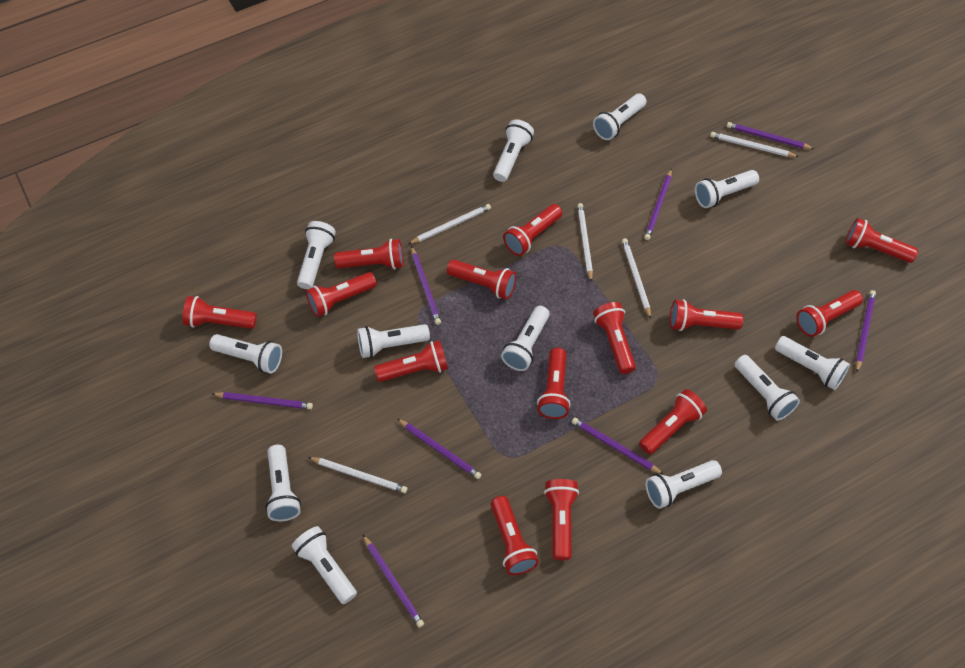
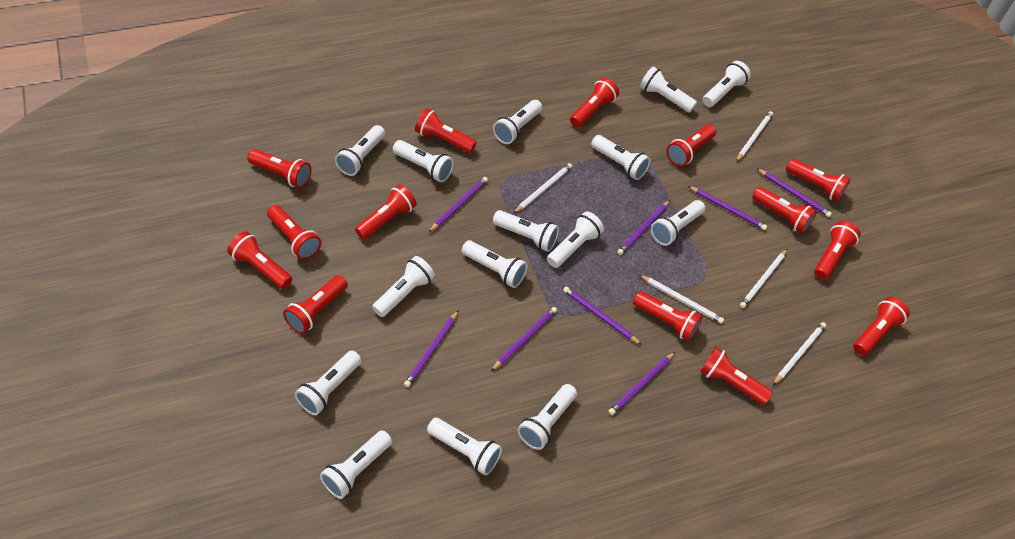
white flashlight: [209,334,282,373] [265,445,301,521] [292,526,357,604] [297,221,336,289] [357,324,430,358] [493,119,534,182] [501,306,550,371] [593,93,647,140] [645,460,722,509] [695,170,759,208] [735,355,800,421] [775,336,850,390] = 12 -> [295,351,362,415] [320,430,392,499] [335,125,385,176] [372,256,435,317] [393,140,454,182] [427,418,502,476] [462,240,528,288] [493,100,542,144] [493,210,559,252] [517,384,577,450] [547,211,604,268] [591,135,651,180] [640,66,697,112] [651,200,705,246] [703,61,751,107] = 15

